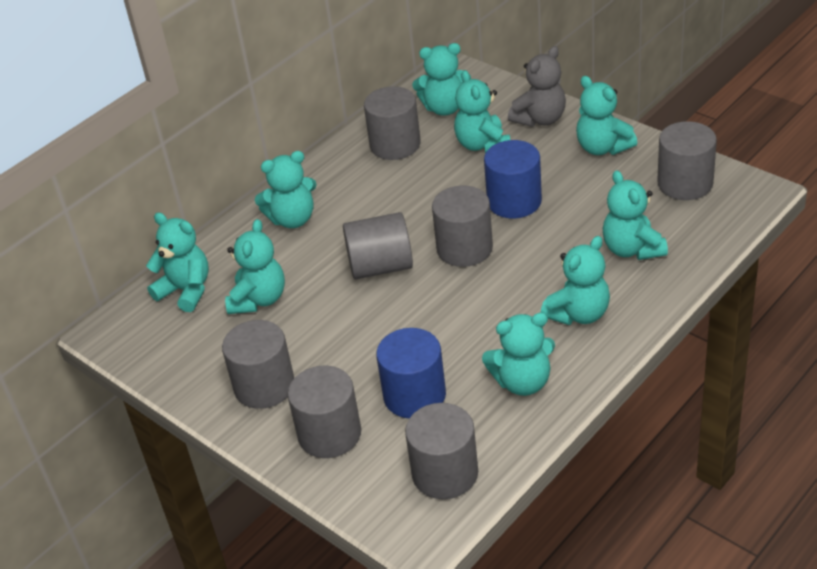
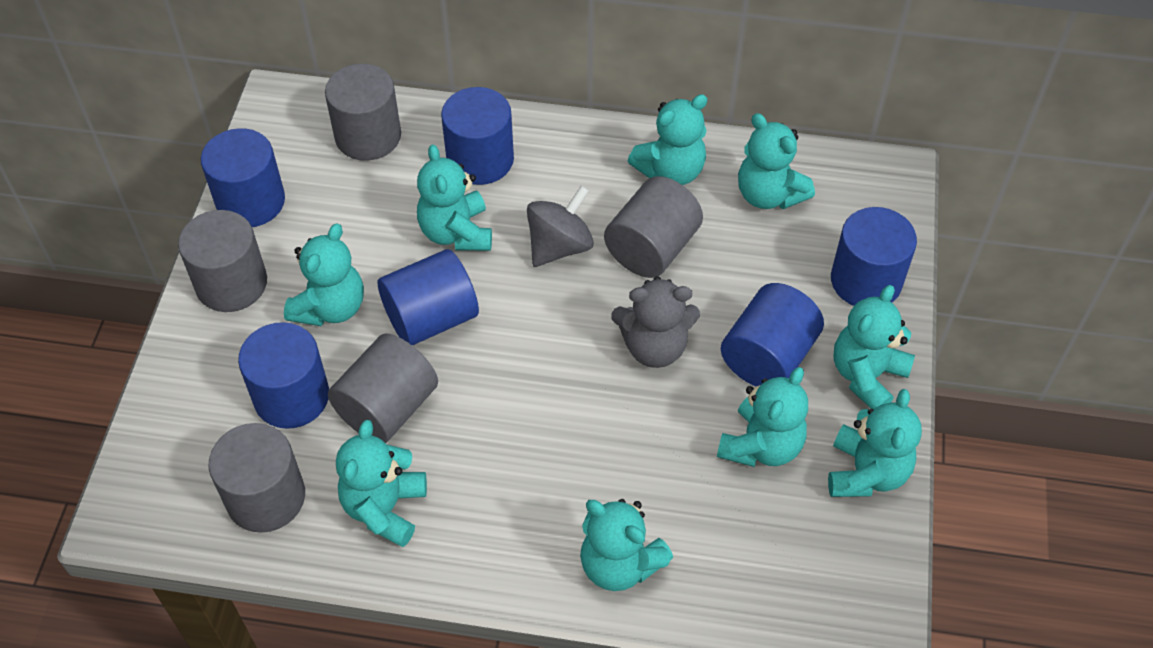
blue cylinder: [376,328,446,418] [484,140,542,218] = 2 -> [201,128,285,227] [238,322,329,429] [377,249,479,346] [441,87,514,185] [721,283,824,387] [831,207,917,306] = 6
grey cylinder: [222,320,294,409] [288,366,361,458] [343,212,413,279] [364,86,421,160] [405,403,478,499] [432,185,493,267] [657,121,717,200] = 7 -> [178,210,267,312] [209,423,305,533] [325,64,401,161] [328,333,438,443] [604,176,703,278] = 5
grey spinning top: none = 0 -> [527,185,594,267] = 1

